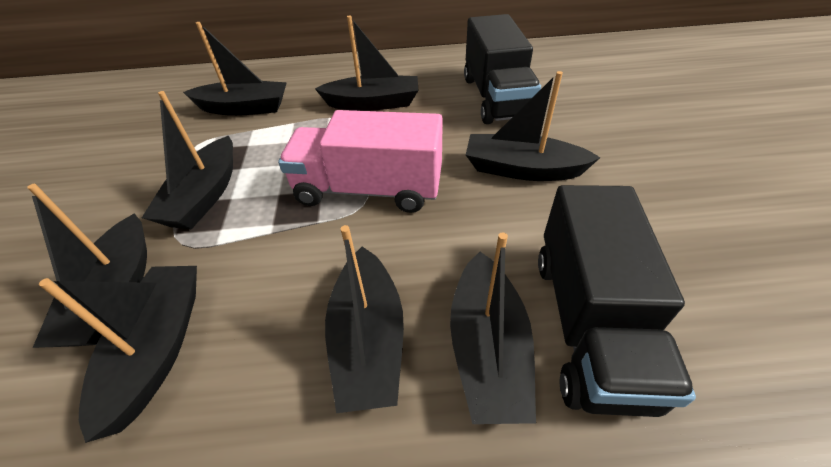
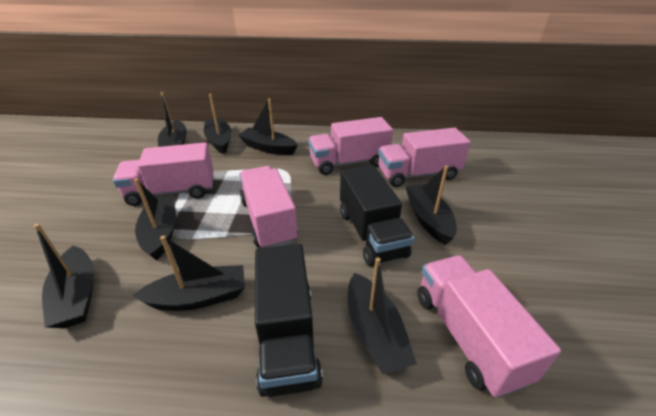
pink truck: [278,110,443,213] = 1 -> [113,143,213,206] [239,166,298,248] [308,117,393,175] [378,127,471,187] [417,255,561,398] = 5

